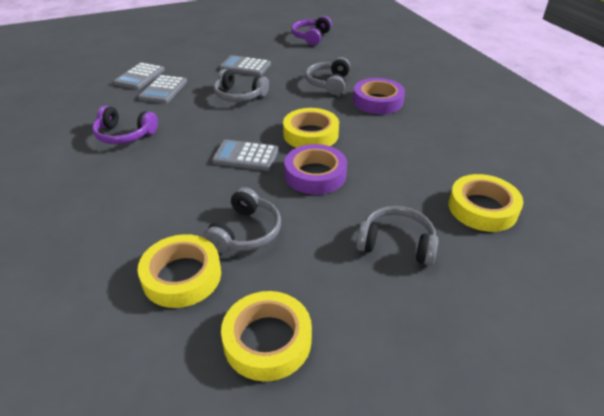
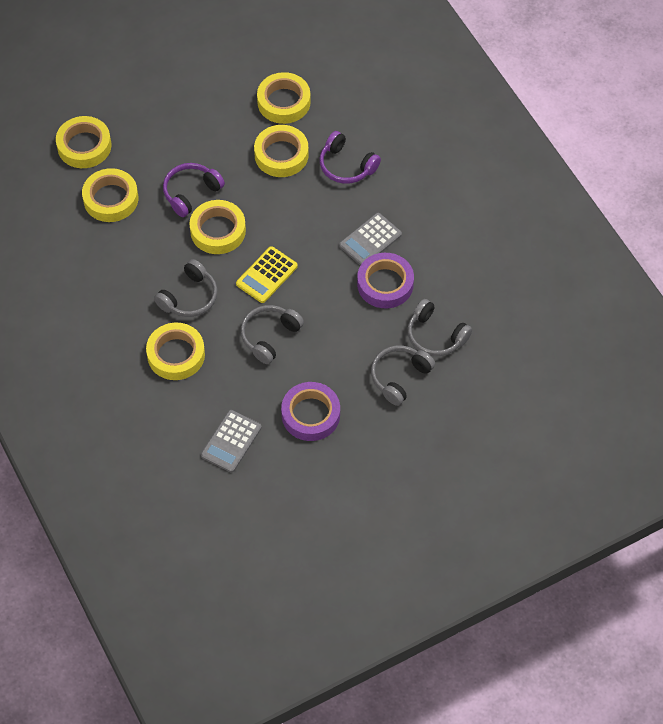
grey calculator: [113,62,165,90] [138,75,187,104] [212,139,279,171] [219,55,271,76] = 4 -> [201,410,262,473] [339,213,402,266] = 2
yellow calculator: none = 0 -> [236,246,298,303] = 1
yellow tape: [138,234,221,308] [221,291,312,381] [283,108,339,148] [449,174,523,232] = 4 -> [56,116,111,168] [82,168,138,222] [146,322,205,380] [189,200,246,254] [254,125,309,177] [257,72,311,124] = 6

